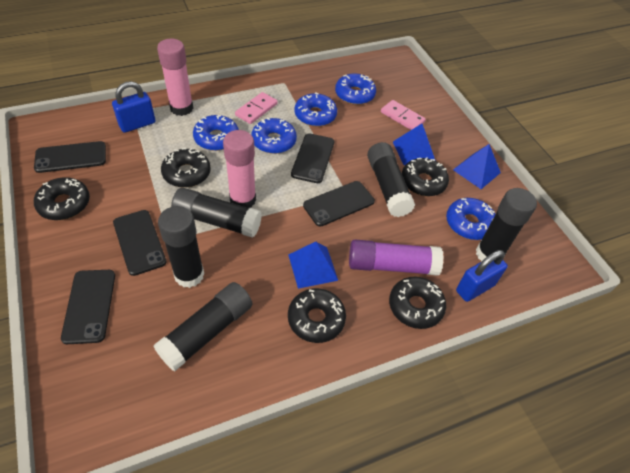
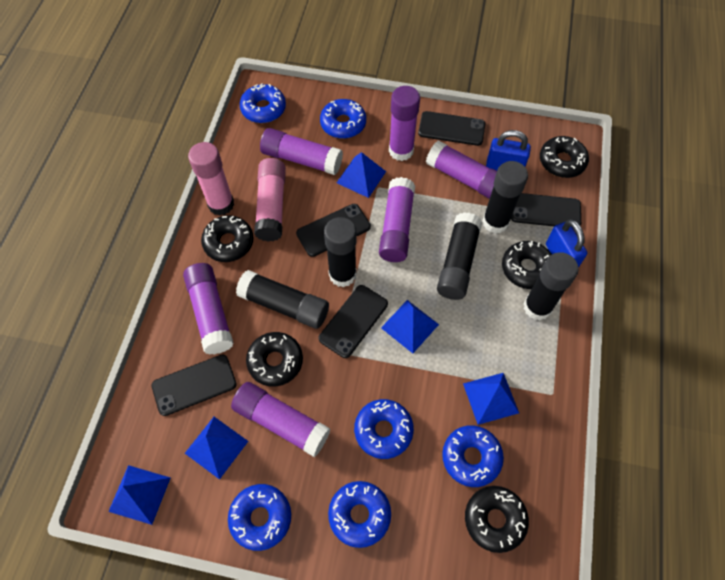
blue donut: [193,115,239,151] [251,117,297,154] [294,92,337,127] [335,74,376,105] [446,198,495,240] = 5 -> [228,484,291,551] [240,83,286,123] [320,99,366,139] [328,481,391,548] [354,399,414,459] [442,425,504,487] = 6
blue pyramid: [288,242,338,289] [393,124,436,165] [453,144,501,189] = 3 -> [108,465,171,525] [185,417,248,480] [337,152,386,198] [381,300,439,353] [463,373,519,425] = 5
pink domino: [235,92,278,124] [381,100,426,130] = 2 -> none = 0
purple glue stick: [349,240,444,276] = 1 -> [183,263,234,355] [231,382,331,457] [260,128,343,175] [379,177,415,262] [389,86,420,161] [426,141,497,199] = 6

